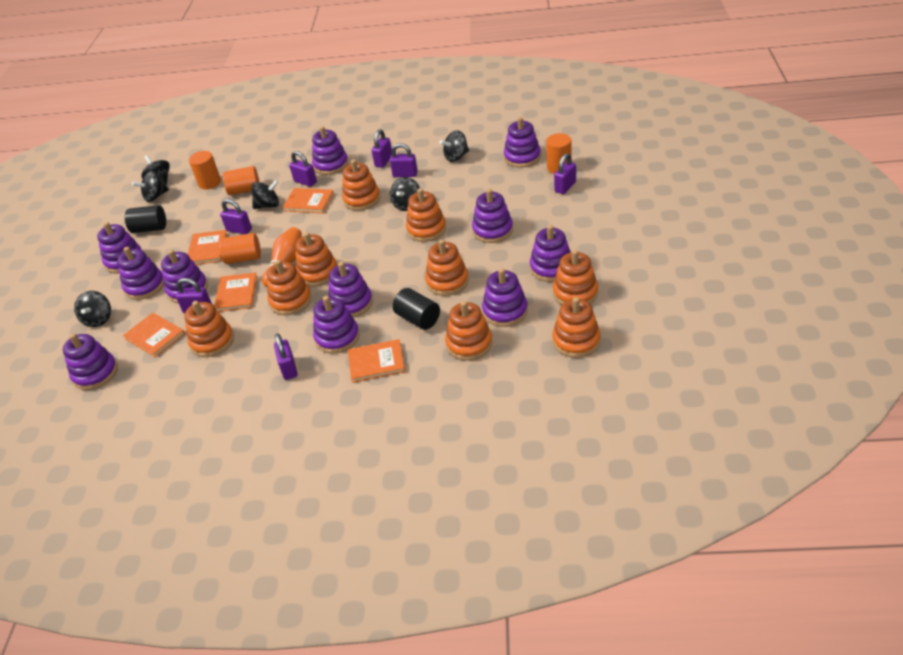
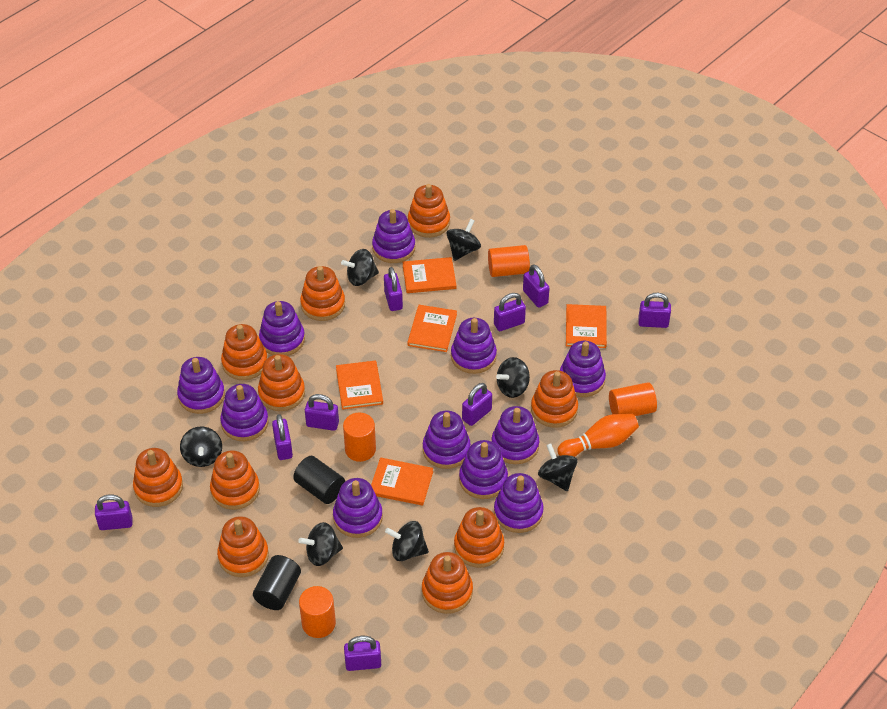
black spinning top: [74,291,111,327] [132,171,169,202] [141,155,170,186] [251,180,279,209] [390,177,420,211] [440,130,469,162] = 6 -> [180,427,222,467] [299,522,343,566] [341,249,379,286] [385,521,429,561] [447,219,481,261] [496,357,530,398] [538,443,578,491] = 7
orange stacking toy: [184,301,234,357] [267,260,312,315] [295,232,337,286] [342,159,380,211] [406,188,446,242] [425,239,469,296] [445,301,493,361] [552,297,601,358] [553,250,598,305] = 9 -> [133,448,183,507] [210,450,260,510] [217,516,269,577] [221,324,267,380] [258,354,305,411] [300,266,345,321] [408,184,450,238] [422,552,473,614] [454,507,504,568] [531,370,578,428] = 10
purple padlock: [176,278,212,313] [220,199,252,234] [274,334,298,380] [289,151,317,187] [371,129,392,168] [390,143,418,177] [554,153,576,194] = 7 -> [95,495,132,530] [272,414,293,460] [305,394,339,431] [344,636,381,671] [384,267,403,311] [462,383,492,426] [494,293,526,331] [523,264,550,308] [638,293,671,328] = 9

